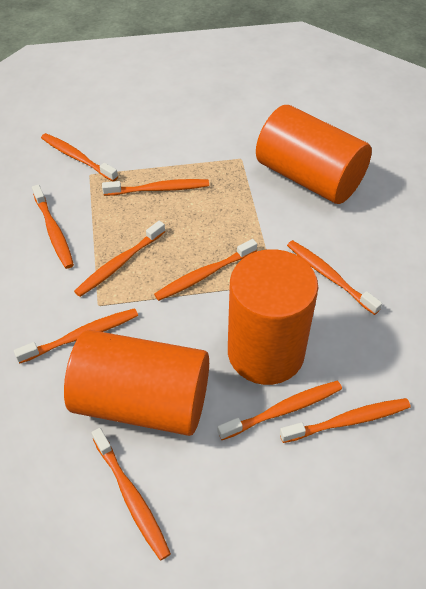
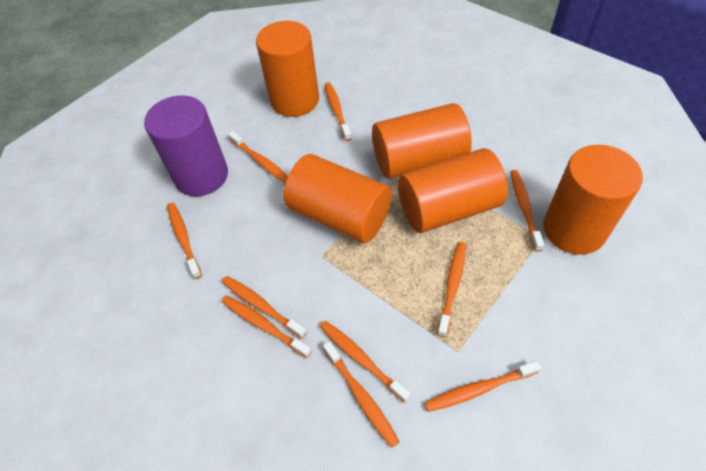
orange cylinder: [64,330,209,436] [228,249,318,385] [256,105,372,204] = 3 -> [256,21,319,117] [284,154,392,243] [372,103,472,179] [398,148,508,233] [543,145,643,255] = 5
purple cylinder: none = 0 -> [144,95,228,196] = 1

